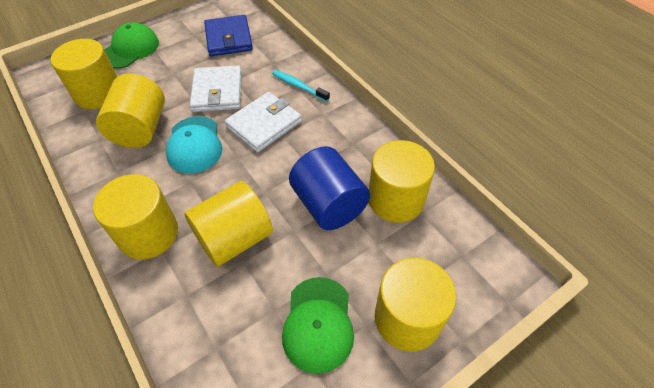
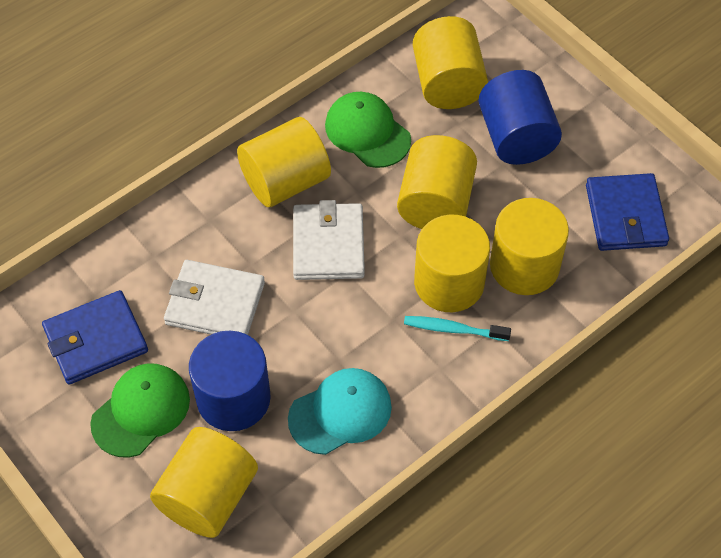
blue cylinder: [289,146,370,230] = 1 -> [189,331,271,431] [478,70,562,165] = 2
blue wallet: [204,15,253,56] = 1 -> [42,290,148,385] [586,173,669,251] = 2

